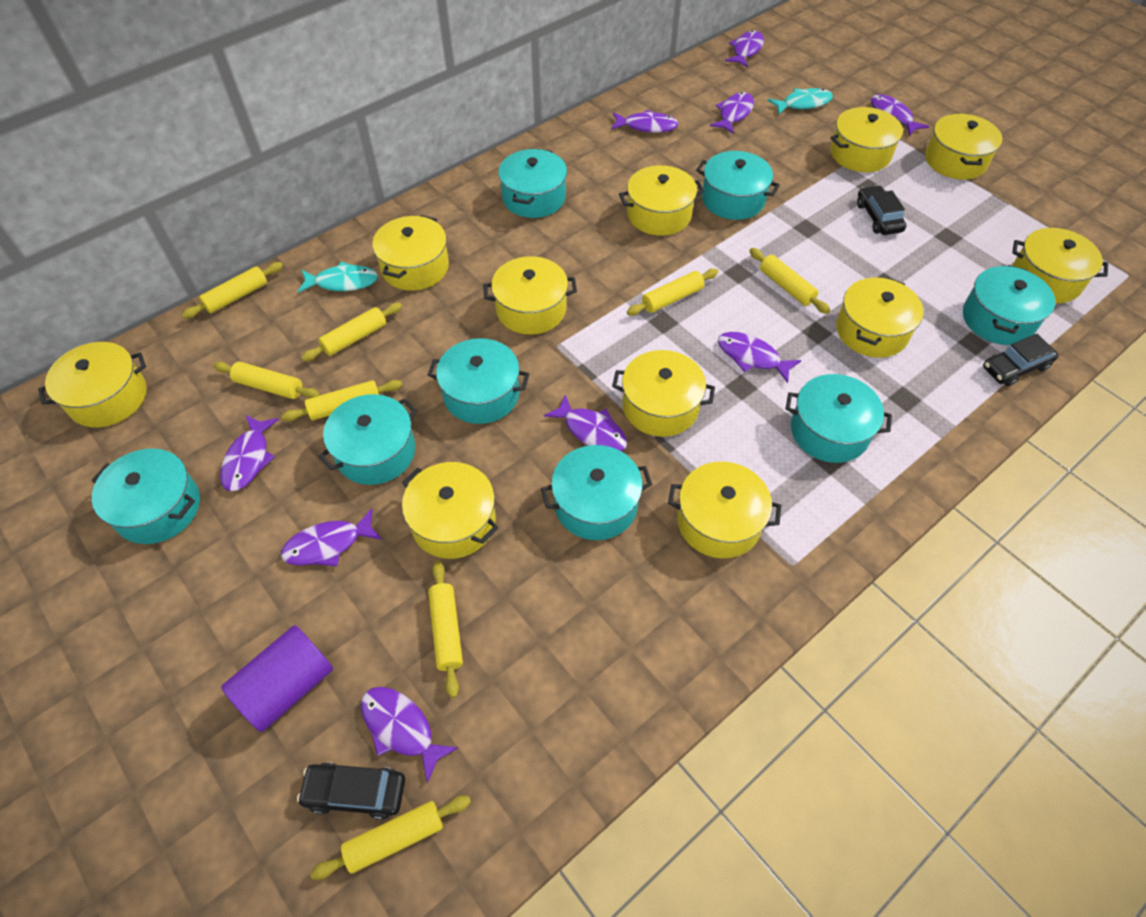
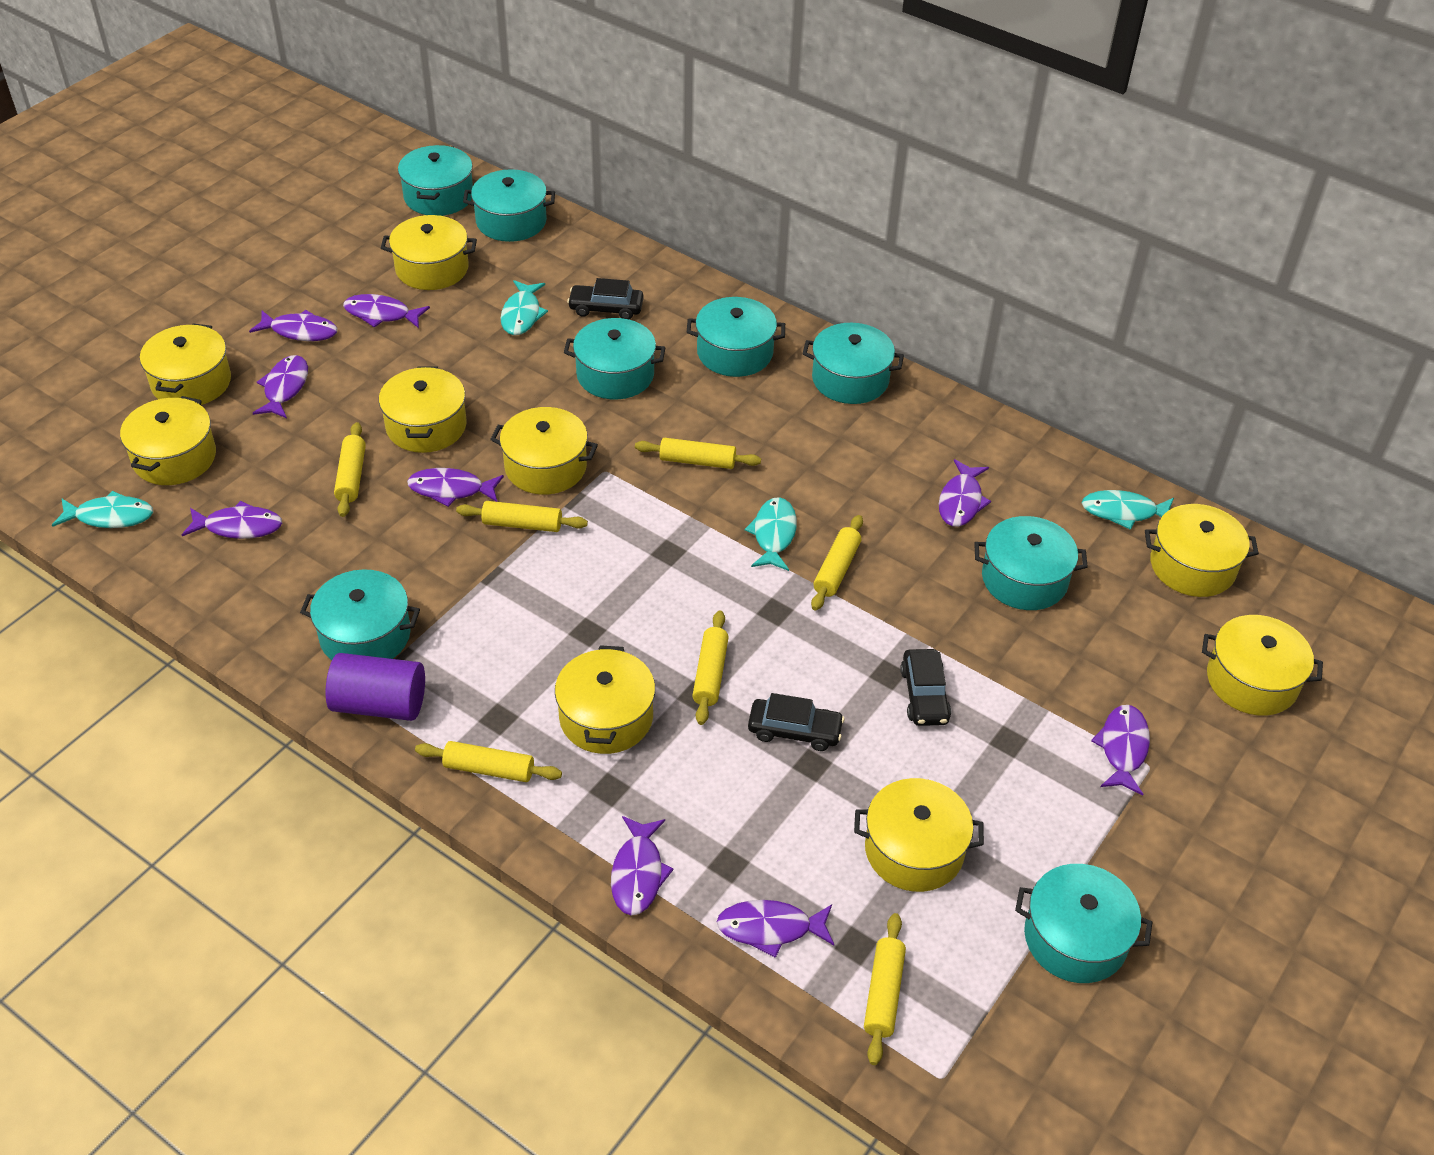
turquoise fish: [298,261,378,293] [768,88,833,114] = 2 -> [52,491,153,528] [501,280,548,335] [745,497,797,571] [1082,490,1174,530] = 4
yellow pot: [38,342,147,427] [372,215,449,291] [402,462,498,559] [483,256,577,335] [612,350,715,437] [619,165,704,236] [668,462,781,558] [830,107,905,172] [836,277,924,358] [925,114,1002,180] [1012,228,1108,303] = 11 -> [120,396,216,485] [140,324,231,405] [379,366,467,453] [381,215,477,290] [490,407,598,495] [555,645,655,754] [854,778,984,892] [1145,504,1259,597] [1202,615,1323,716] = 9
yellow rolling pin: [182,262,283,319] [213,362,320,399] [282,380,402,421] [301,303,402,361] [310,795,471,880] [428,561,463,698] [627,269,718,316] [749,248,830,314] = 8 -> [334,422,366,517] [415,741,562,782] [456,501,588,532] [635,438,761,469] [692,610,729,725] [811,515,863,611] [864,913,906,1065] = 7

